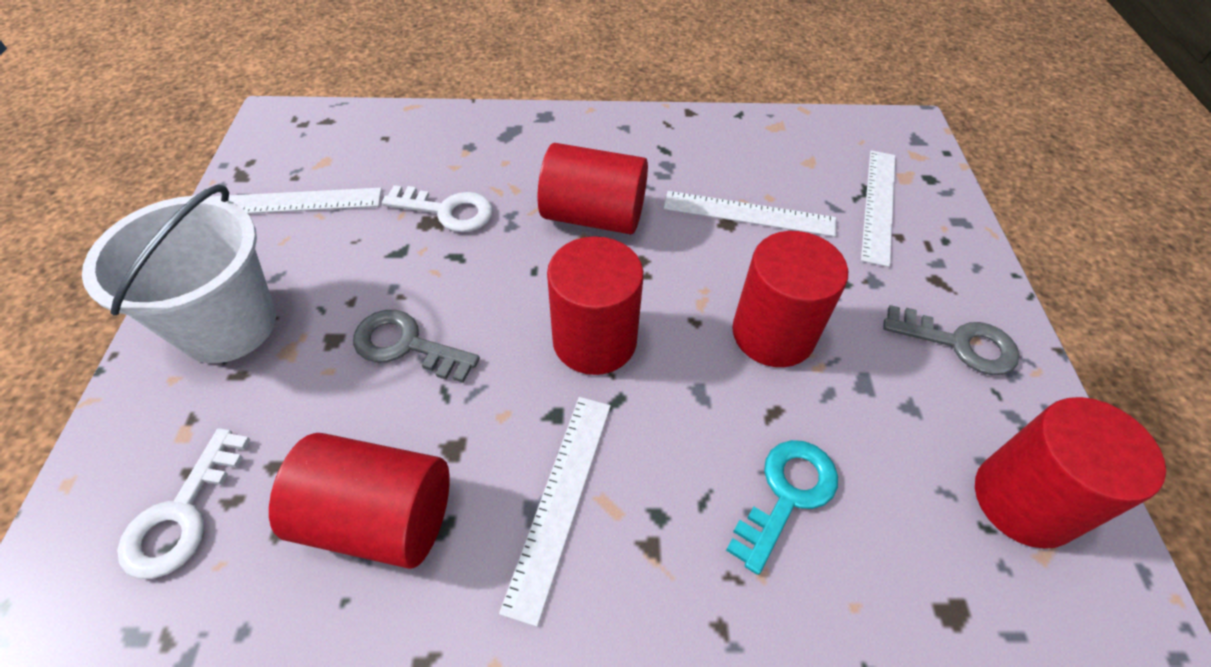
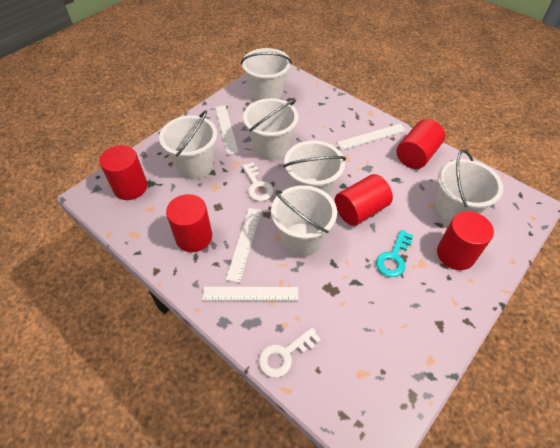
grey key: [353,310,480,383] [883,305,1019,375] = 2 -> none = 0
white bucket: [82,185,276,363] = 1 -> [159,110,217,179] [241,48,292,101] [243,98,299,161] [271,185,337,257] [283,140,346,196] [435,150,503,226] = 6

